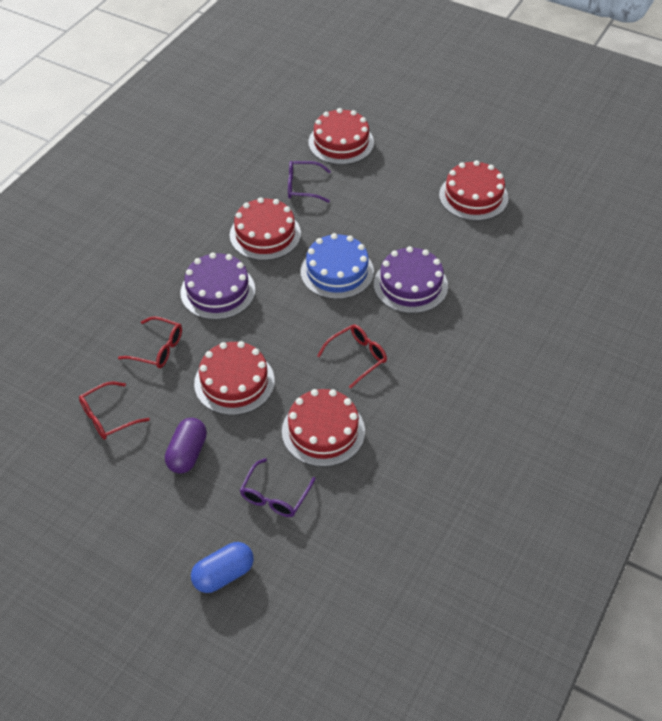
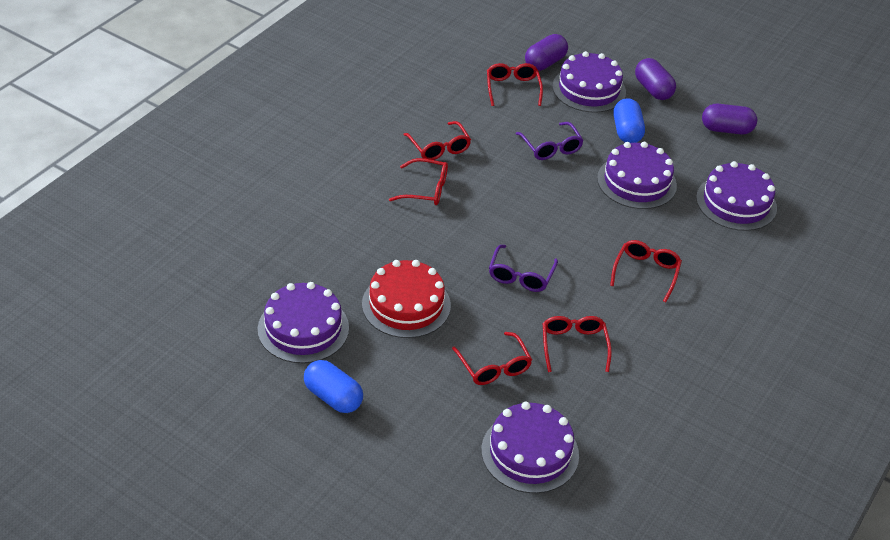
blue cake: [300,233,374,299] = 1 -> none = 0
blue capsule: [191,542,254,593] = 1 -> [304,360,363,413] [614,98,645,143] = 2
purple cake: [180,253,255,320] [374,246,448,313] = 2 -> [258,282,349,363] [481,402,579,493] [552,51,626,113] [597,142,677,209] [696,161,777,231] = 5
purple capsule: [165,418,207,474] = 1 -> [525,34,568,71] [635,58,676,100] [702,104,757,134] = 3
red cake: [194,341,275,415] [230,197,301,260] [282,389,365,467] [309,108,374,165] [439,160,508,221] = 5 -> [362,260,451,338] = 1
red glasses: [79,381,150,440] [118,316,182,368] [317,324,387,389] = 3 -> [389,158,448,205] [404,121,471,160] [452,332,532,385] [487,63,543,106] [543,316,612,372] [610,240,682,302] = 6

